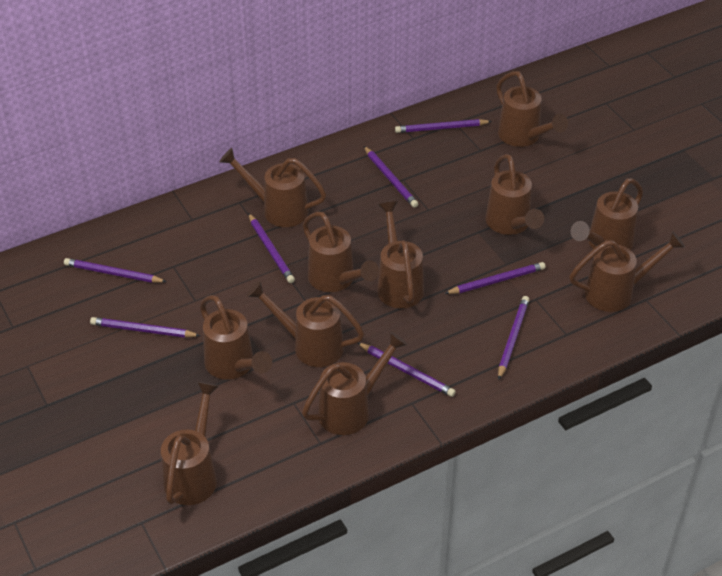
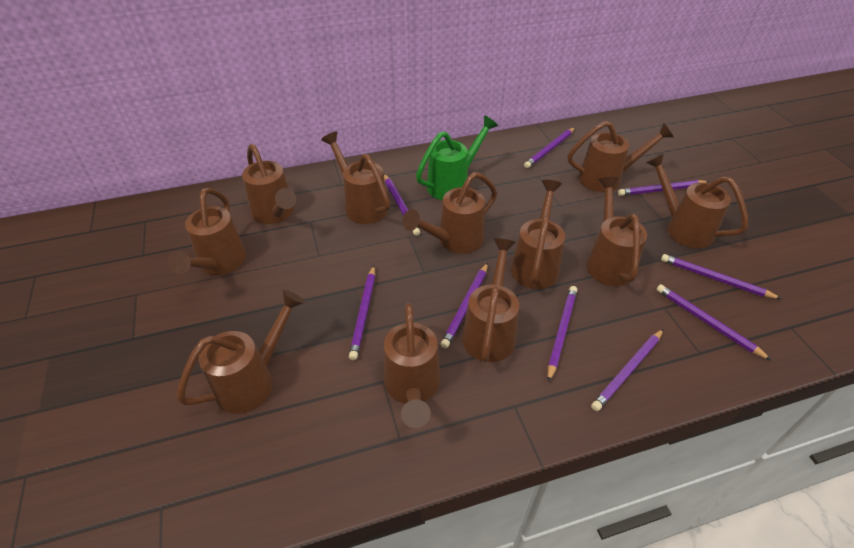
green watering can: none = 0 -> [416,115,498,200] = 1
purple pencil: [64,258,167,283] [90,317,201,338] [248,213,295,283] [358,343,456,397] [364,146,418,208] [395,119,492,133] [444,262,546,294] [498,296,529,380] = 8 -> [349,266,375,360] [384,174,420,236] [441,263,488,348] [524,127,575,168] [548,286,577,382] [591,329,663,411] [618,180,708,196] [656,284,772,361] [661,254,781,299] = 9

